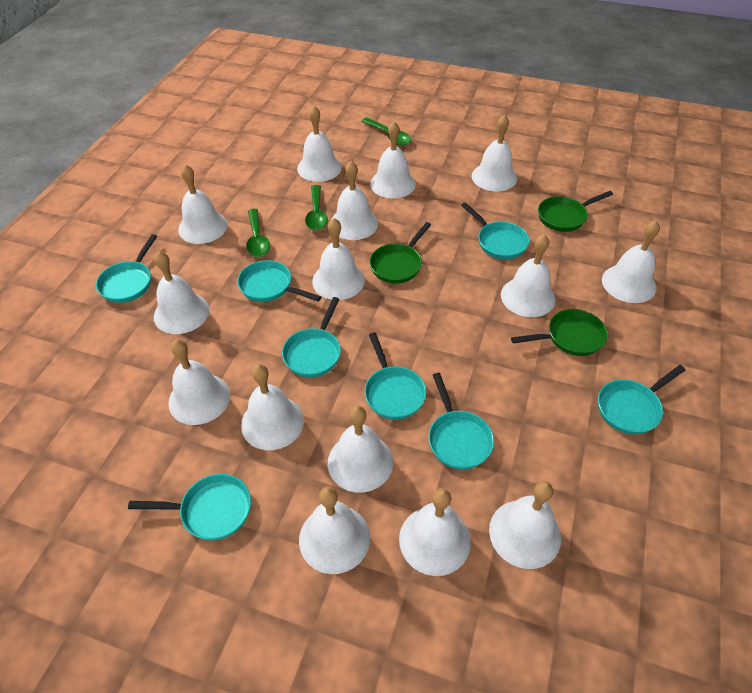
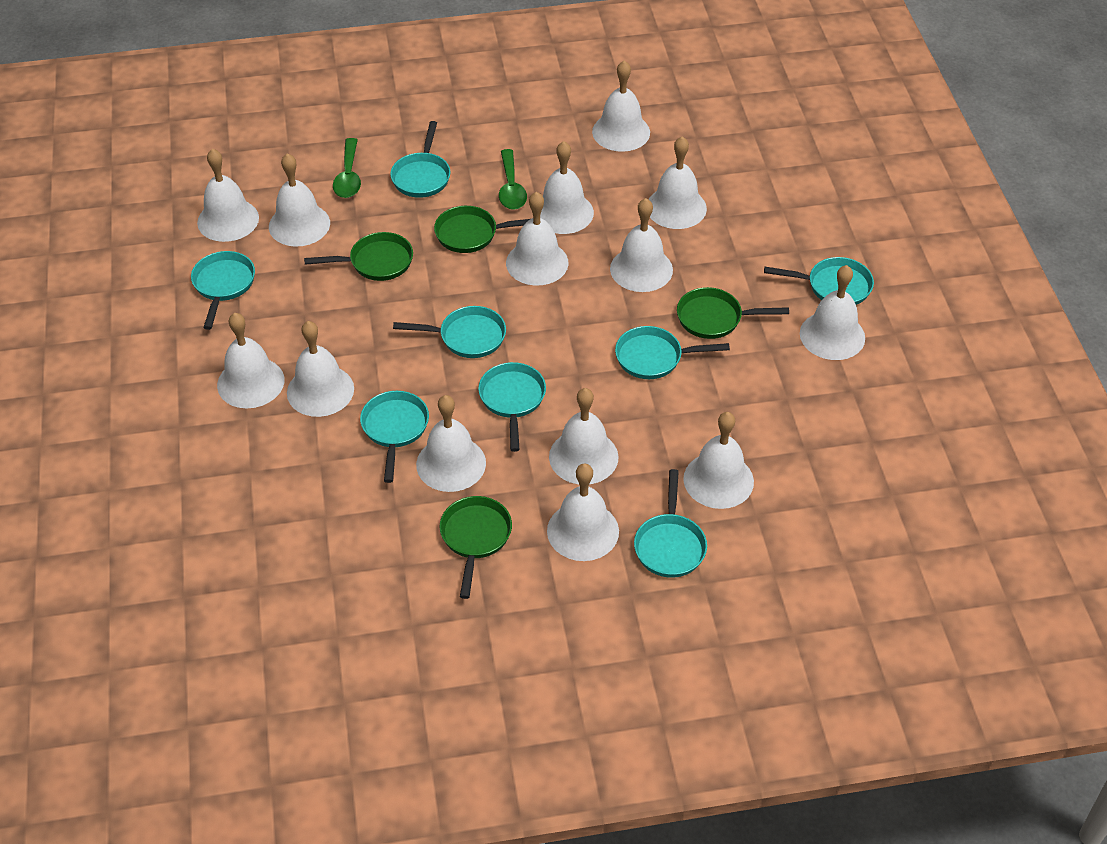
green pan: [370,222,431,284] [511,309,608,356] [538,191,613,232] = 3 -> [304,232,413,281] [434,206,530,253] [440,496,512,599] [677,287,789,339] = 4
green spoon: [246,209,270,257] [305,185,328,231] [362,118,411,146] = 3 -> [333,138,361,198] [499,149,527,210] = 2
white bell: [154,251,209,334] [168,340,230,425] [178,164,228,244] [241,364,304,450] [297,106,342,182] [299,486,370,574] [312,218,365,300] [328,406,393,493] [331,161,378,240] [370,121,416,199] [399,488,471,576] [472,114,517,192] [489,481,561,569] [501,234,555,317] [602,220,660,303] = 15 -> [197,149,259,242] [217,313,284,408] [269,153,330,247] [287,321,354,417] [416,395,486,492] [506,192,569,286] [540,141,594,234] [547,463,619,561] [549,388,619,484] [592,60,650,152] [610,198,673,292] [648,136,707,229] [683,412,754,509] [800,265,865,360] = 14

